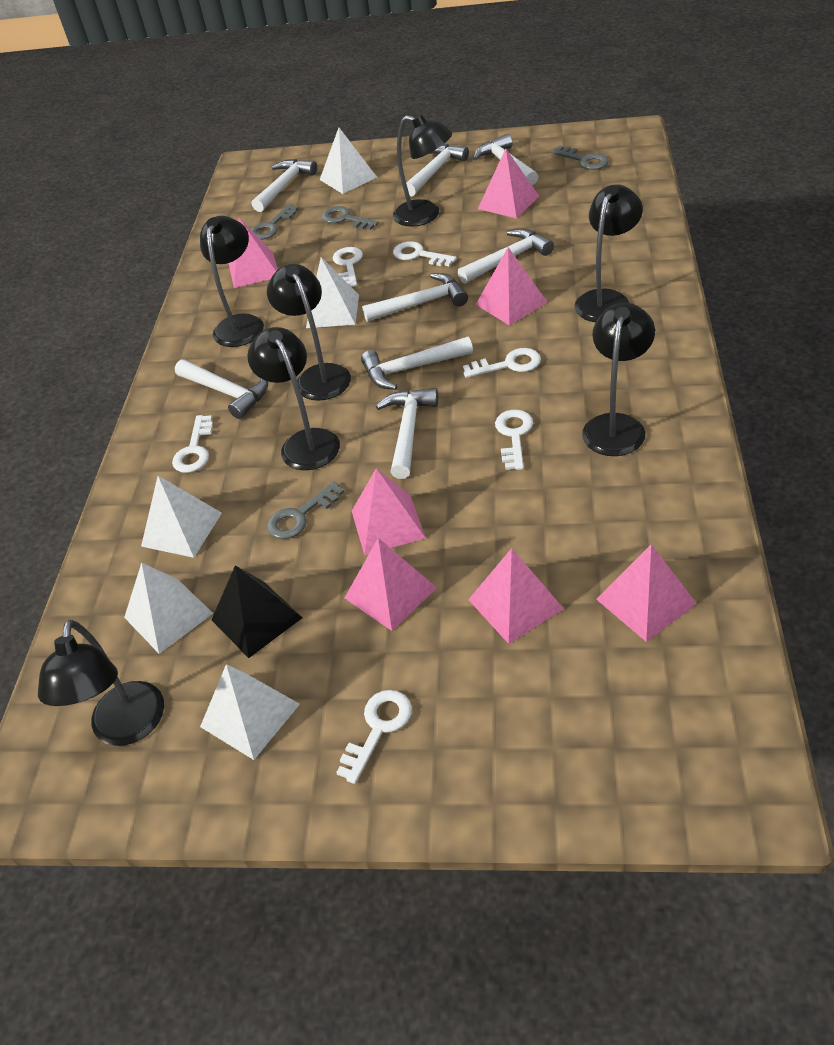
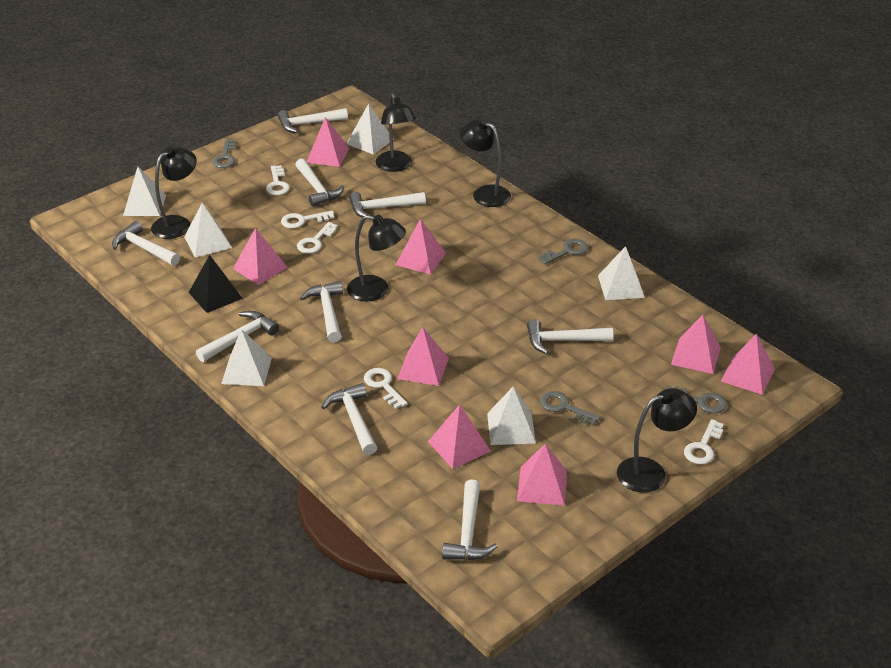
black lamp: [38,620,164,746] [200,216,264,347] [247,327,340,470] [267,264,351,401] [393,114,452,227] [575,184,643,322] [582,303,655,456] = 7 -> [151,147,197,239] [347,215,406,302] [376,93,416,172] [460,118,511,207] [617,388,697,493] = 5
pink pyramid: [228,218,278,288] [345,538,437,631] [352,468,426,555] [468,548,564,644] [475,247,548,326] [478,149,539,219] [596,544,697,642] = 7 -> [233,228,288,285] [307,117,349,167] [396,219,446,275] [397,327,449,386] [428,404,491,469] [517,444,567,506] [671,315,721,374] [721,334,775,395] = 8
white hammer: [175,360,268,419] [252,159,317,212] [361,336,473,390] [362,273,468,322] [376,388,438,479] [406,144,469,196] [458,229,554,284] [473,134,539,185] = 8 -> [112,221,180,266] [196,311,279,362] [277,108,348,133] [295,158,344,207] [300,281,343,342] [322,383,378,455] [349,192,426,218] [442,479,497,560] [527,319,613,354] = 9
white key: [172,415,213,473] [333,247,363,287] [336,690,412,784] [393,241,457,266] [463,348,541,378] [495,410,533,470] = 6 -> [266,165,290,195] [281,211,334,228] [297,222,338,254] [364,368,407,409] [684,419,724,464] = 5
white pyramid: [124,562,213,654] [141,476,222,558] [200,664,300,760] [306,257,359,328] [320,128,377,194] = 5 -> [123,167,166,216] [184,203,232,258] [221,329,272,386] [346,103,394,155] [487,387,536,445] [598,246,645,300] = 6

